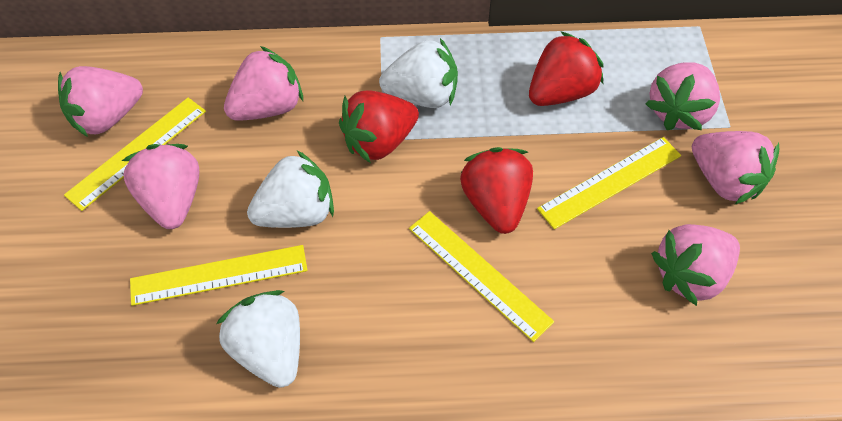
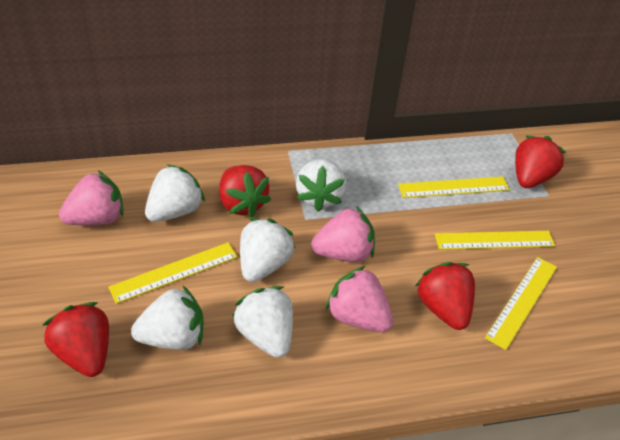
pink strawberry: [58,66,143,137] [122,144,199,229] [224,46,303,121] [646,63,720,130] [651,224,740,306] [692,131,779,204] = 6 -> [59,171,124,226] [311,206,375,262] [325,266,393,332] = 3
red strawberry: [339,91,419,163] [460,147,533,234] [529,31,603,106] = 3 -> [43,302,109,377] [219,165,271,217] [415,262,475,330] [515,135,566,188] = 4
white strawberry: [216,290,300,388] [247,150,334,228] [379,38,458,108] = 3 -> [131,286,204,350] [145,164,205,222] [232,286,293,358] [240,218,295,282] [296,159,346,212] = 5

